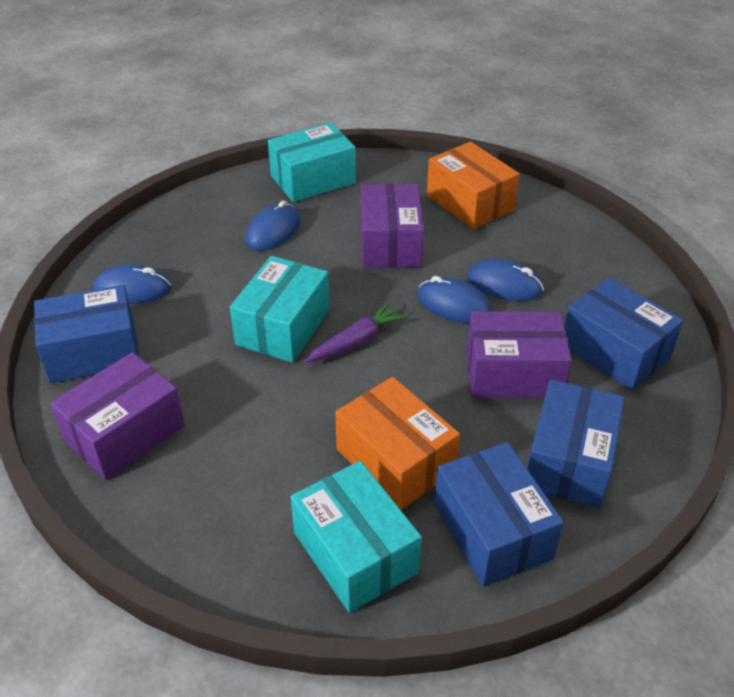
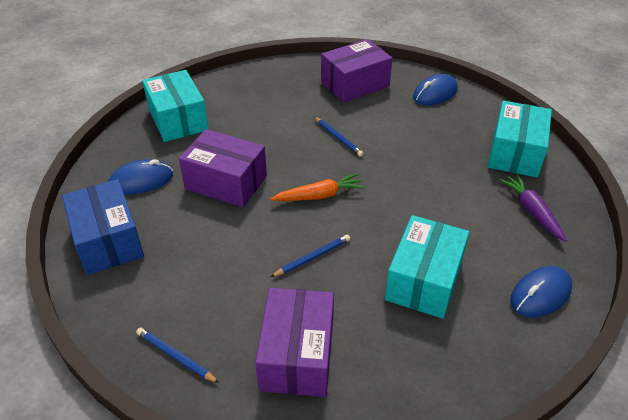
blue box: [34,285,139,383] [434,442,564,587] [527,379,625,509] [564,278,683,390] = 4 -> [62,179,144,275] = 1
blue mouse: [93,264,171,304] [245,200,300,251] [417,276,492,323] [467,259,544,301] = 4 -> [108,159,173,195] [413,74,458,105] [510,266,572,317] = 3
blue pencil: none = 0 -> [136,327,219,383] [271,235,350,277] [314,117,364,157] = 3
orange box: [335,377,460,510] [427,142,520,229] = 2 -> none = 0
orange carrot: none = 0 -> [271,173,365,201] = 1

